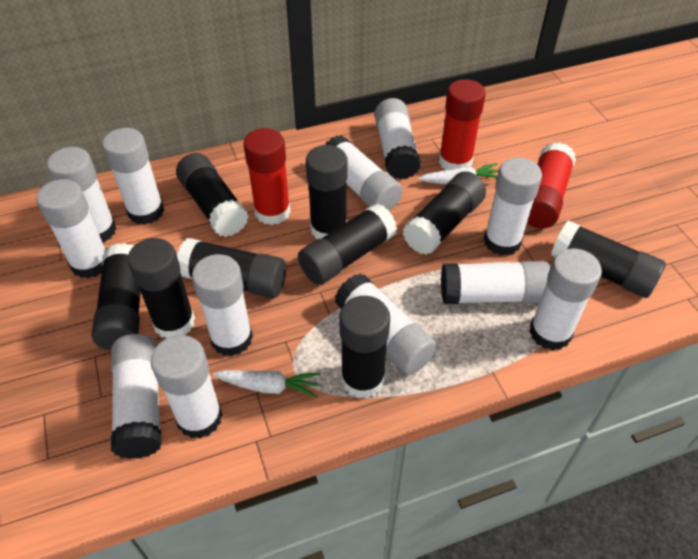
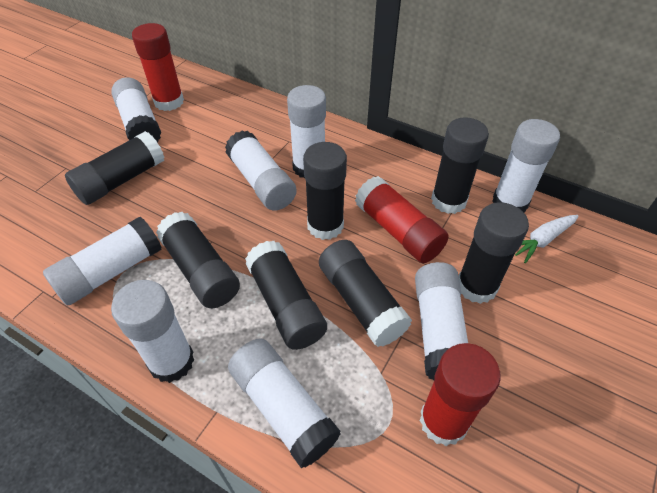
black glue stick: [92,243,141,350] [127,238,195,338] [176,153,249,237] [177,238,286,298] [298,203,397,285] [306,145,348,239] [339,296,390,398] [403,171,486,255] [551,220,666,298] = 9 -> [65,131,165,205] [156,212,240,308] [245,241,327,350] [303,142,347,240] [319,240,412,347] [431,117,489,214] [459,202,529,304] = 7
white carrot: [213,370,321,398] [418,163,499,184] = 2 -> [515,215,578,263] = 1
white glue stick: [36,179,106,278] [47,147,117,242] [102,128,164,225] [111,334,162,459] [151,335,223,439] [192,254,253,356] [325,135,403,211] [335,273,437,375] [375,98,421,180] [441,261,551,304] [484,157,542,256] [529,248,602,351] = 12 -> [43,217,162,306] [111,77,161,143] [111,280,194,383] [225,131,297,210] [228,338,341,468] [287,85,326,178] [415,262,468,380] [492,119,560,213] = 8

